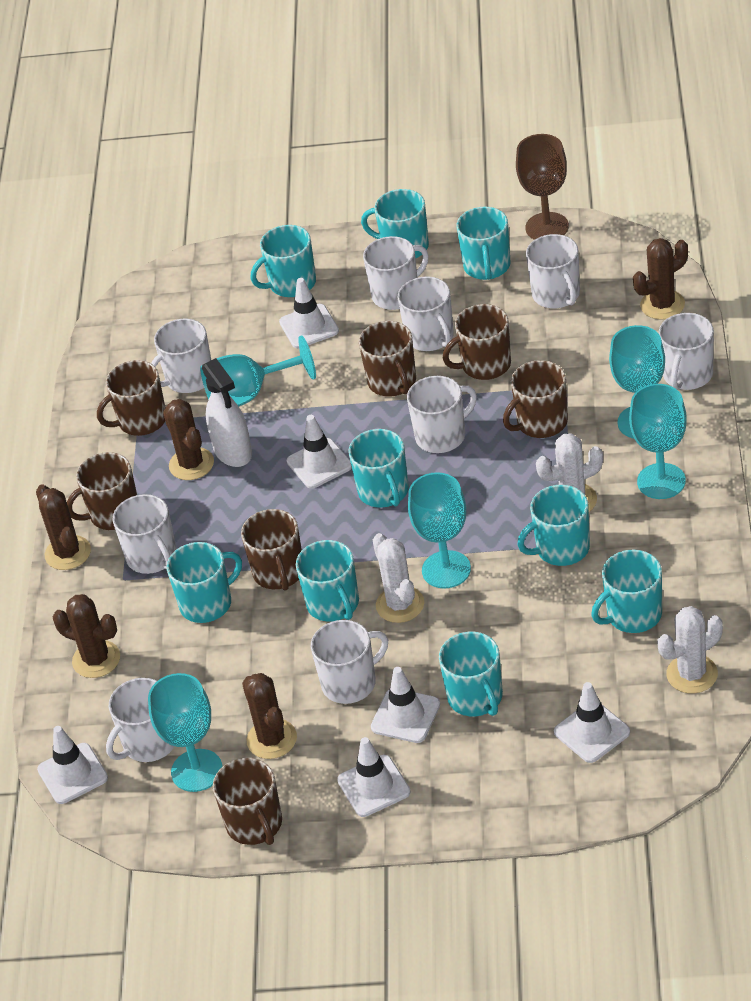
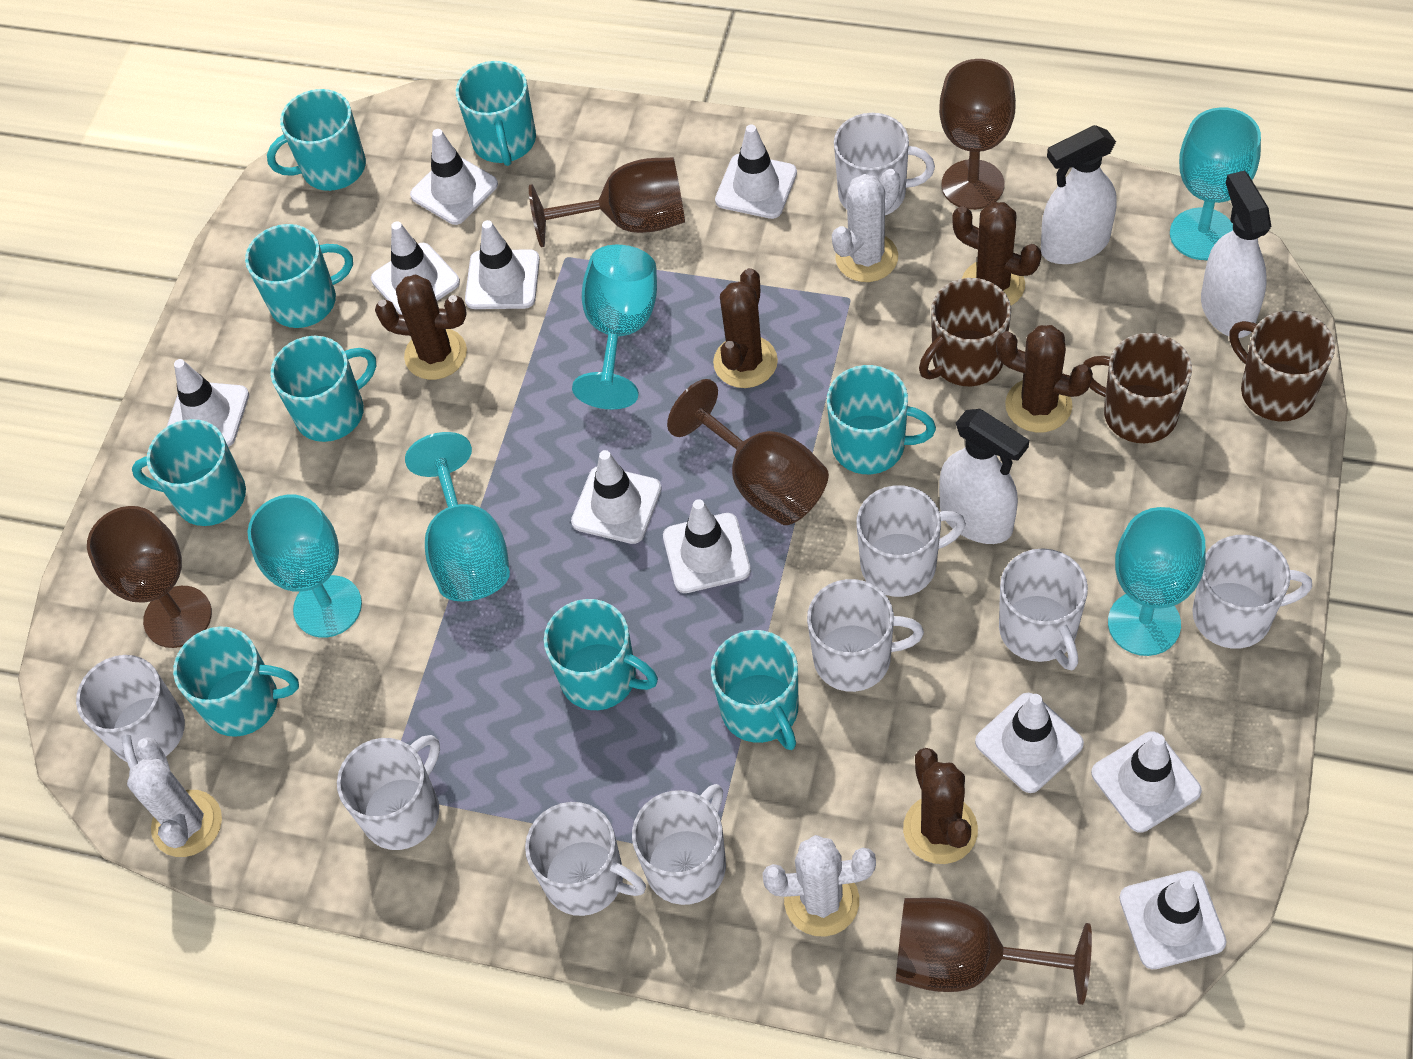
brown goblet: [516,134,569,240] = 1 -> [87,506,212,648] [529,157,685,247] [667,379,829,525] [896,898,1092,1005] [939,59,1016,210] = 5
brown mug: [67,452,137,530] [97,360,166,436] [213,758,282,845] [241,509,302,591] [359,321,416,397] [443,304,511,380] [503,360,568,438] = 7 -> [919,278,1011,386] [1083,333,1192,443] [1230,311,1335,421] = 3
white spray bottle: [202,358,252,467] = 1 -> [939,409,1029,544] [1041,125,1117,264] [1201,171,1271,338] = 3
white traffic cone: [37,726,108,804] [279,278,339,348] [287,415,352,489] [337,737,411,817] [371,667,440,743] [554,682,630,763] = 6 -> [167,359,249,447] [371,221,460,315] [410,129,498,225] [465,220,540,309] [571,450,661,544] [663,499,751,593] [715,124,797,219] [975,693,1084,793] [1091,731,1202,833] [1119,870,1227,969] = 10

